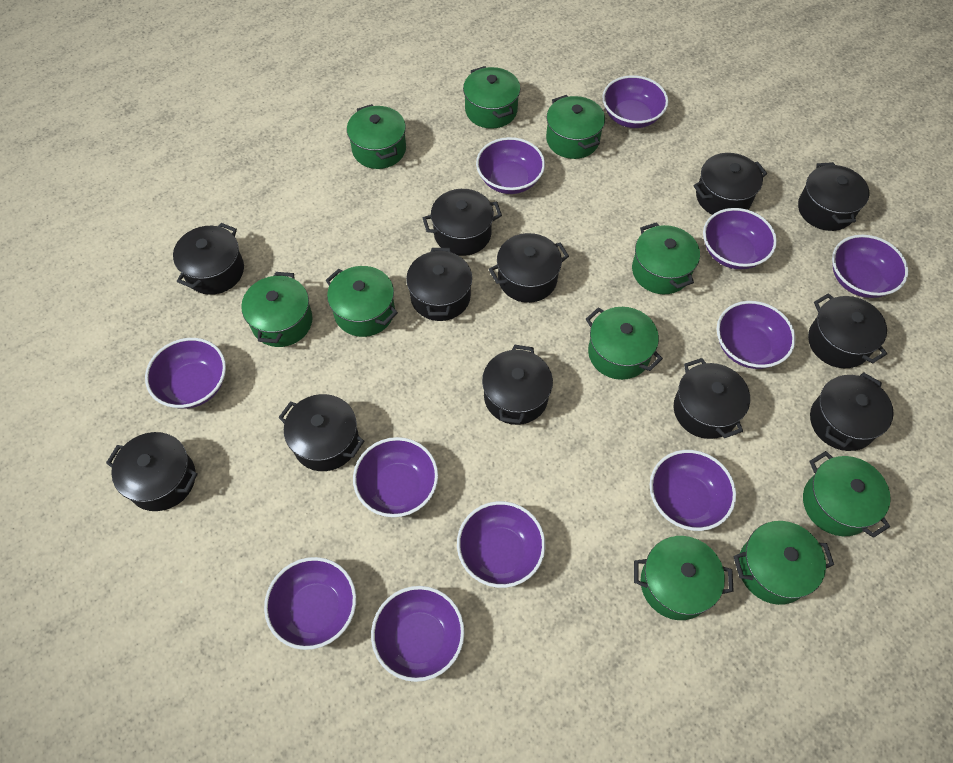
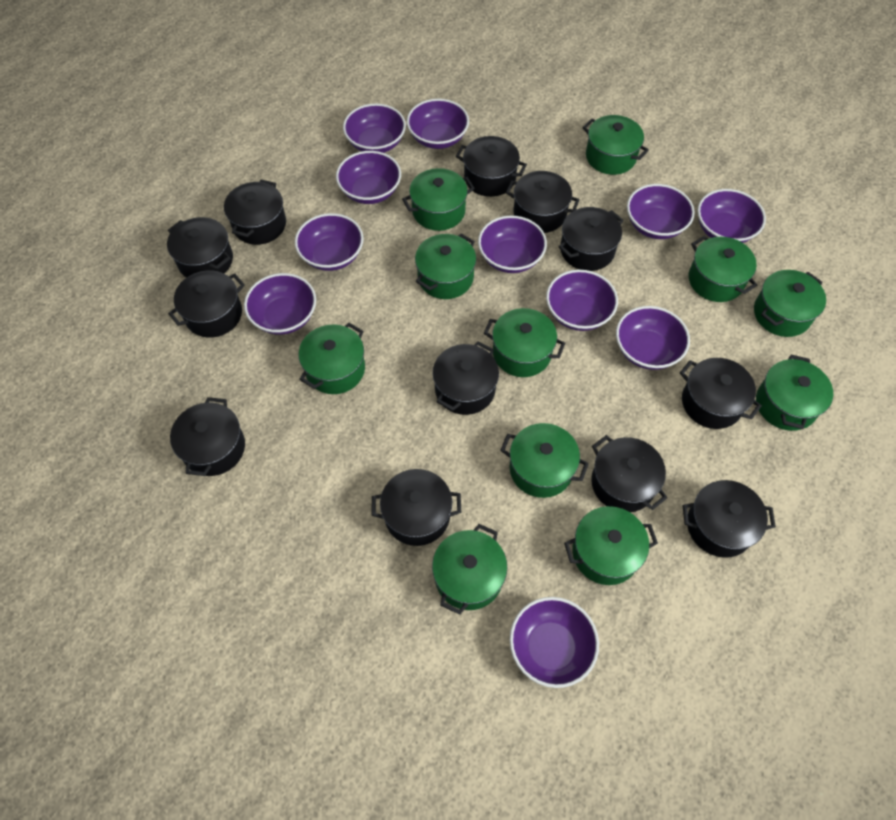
green pot: [241,272,313,347] [326,266,398,337] [347,104,406,169] [463,66,520,129] [546,95,605,159] [586,307,663,380] [632,222,700,294] [634,536,734,620] [733,521,834,605] [803,451,891,538] = 10 -> [299,323,365,394] [402,168,475,231] [415,233,476,299] [432,524,507,615] [484,308,565,377] [500,423,589,498] [564,506,658,585] [582,115,649,175] [688,236,757,302] [754,270,826,337] [756,355,833,431] = 11

